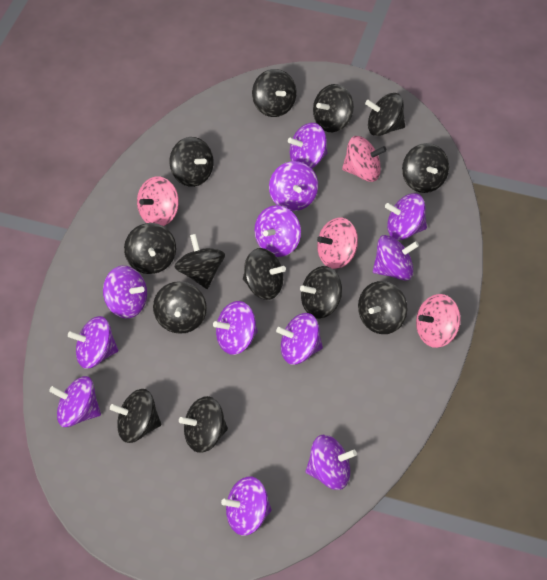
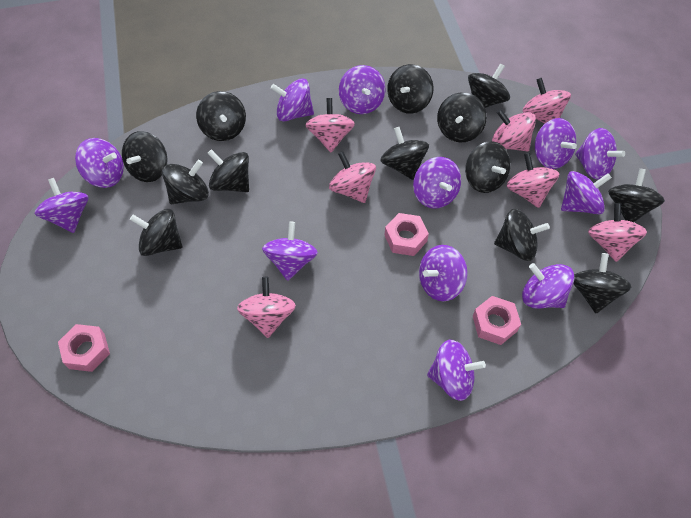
pink nut: none = 0 -> [58,324,110,372] [384,213,429,256] [473,296,521,345] = 3
pink spinning top: [137,176,179,226] [317,218,358,269] [342,136,387,182] [416,294,461,348] = 4 -> [237,277,296,338] [305,98,355,152] [329,152,376,203] [492,109,536,151] [507,153,559,208] [523,78,571,124] [588,203,647,262] = 7

